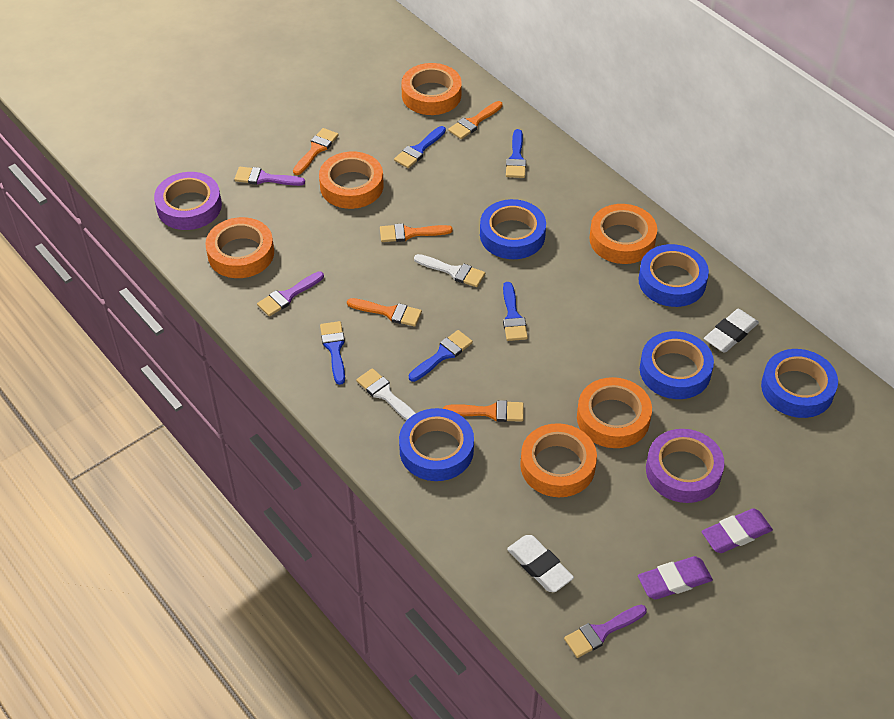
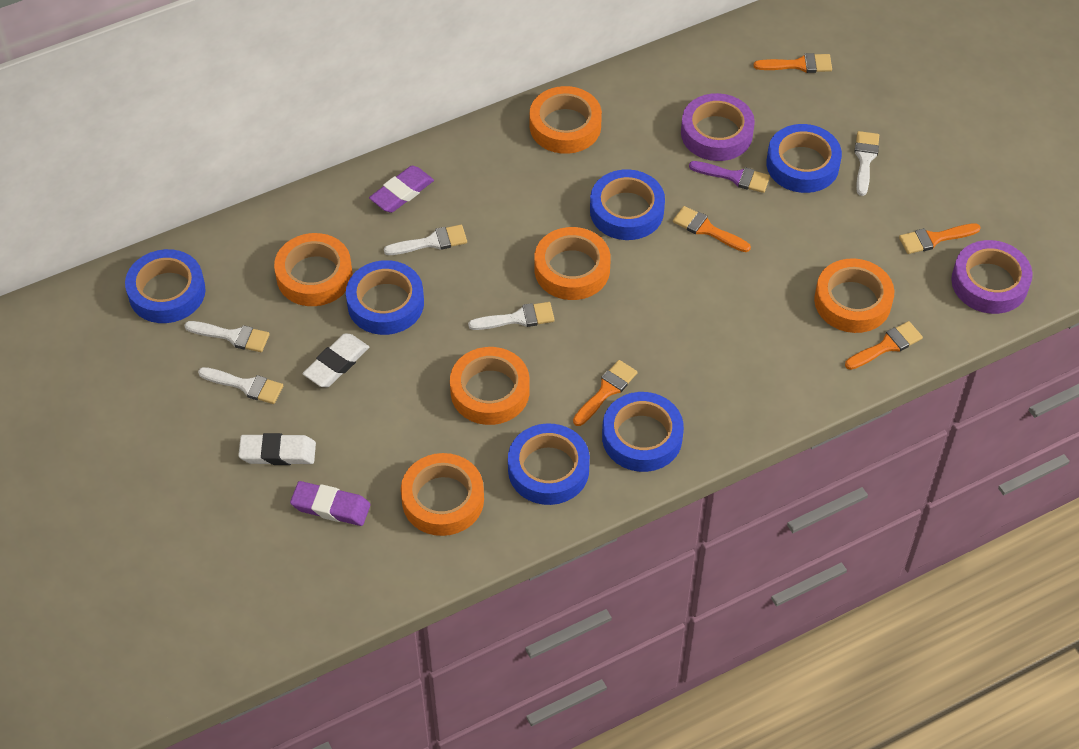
blue brush: [320,321,345,385] [394,126,446,168] [409,330,473,382] [503,282,528,341] [506,129,526,178] = 5 -> none = 0
blue tape: [399,408,474,481] [480,199,546,259] [638,244,709,307] [640,331,714,399] [761,349,838,418] = 5 -> [125,249,205,323] [346,260,424,335] [508,423,590,505] [590,169,665,240] [602,392,684,472] [766,124,842,193] = 6
purple brush: [234,167,305,186] [257,271,324,316] [564,605,647,658] = 3 -> [689,161,770,193] = 1
white brush: [356,368,416,420] [414,254,485,287] = 2 -> [184,321,270,352] [198,367,283,404] [384,225,467,255] [468,302,555,330] [854,131,879,196] = 5

